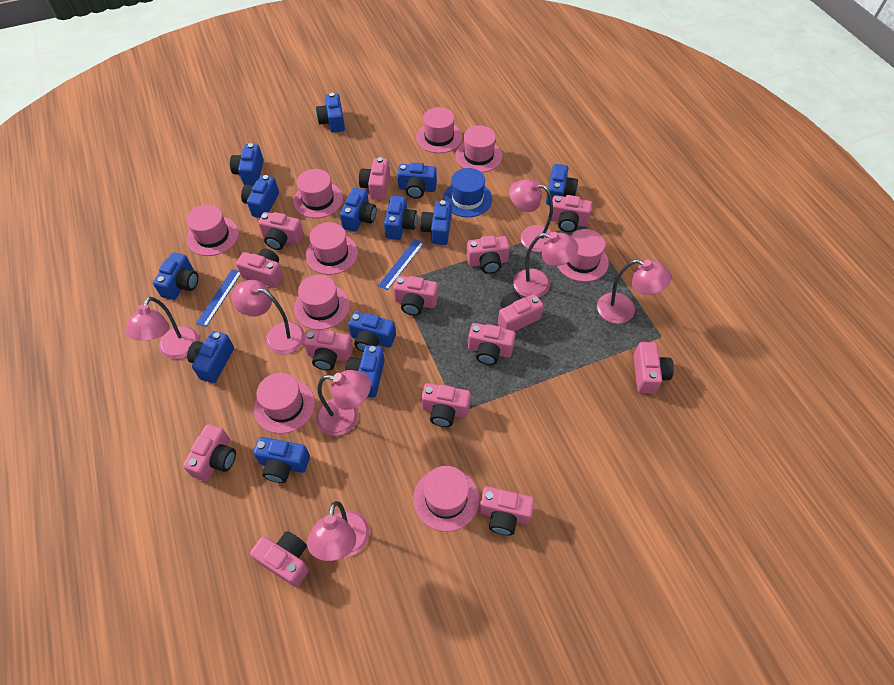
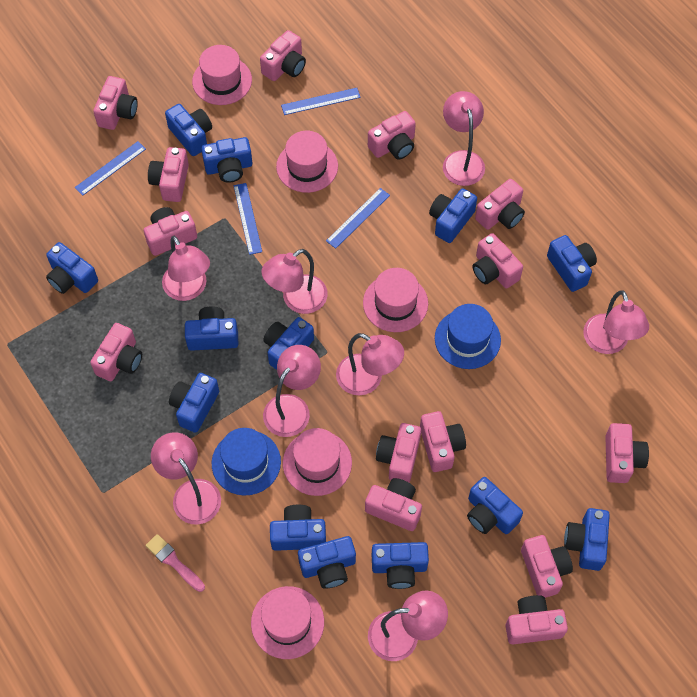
blue hat: [443,168,492,217] = 1 -> [212,428,281,496] [435,304,501,369] = 2
blue ruler: [196,269,240,327] [378,239,424,290] = 2 -> [75,141,146,196] [233,183,262,255] [281,88,361,115] [326,188,390,249] = 4
pink brush: none = 0 -> [145,534,205,592] = 1
pink hat: [186,205,239,256] [254,373,315,434] [293,169,343,218] [294,275,350,330] [305,222,358,275] [413,466,479,532] [416,107,462,153] [455,125,502,173] [557,229,609,282] = 9 -> [192,45,252,105] [251,586,324,659] [276,131,338,193] [283,428,352,496] [363,268,428,332] = 5
pink lamp: [126,297,199,359] [232,280,305,355] [307,501,370,561] [316,370,371,436] [509,179,553,252] [513,232,578,298] [597,259,671,324] = 7 -> [151,432,221,524] [162,236,210,301] [261,249,328,314] [263,345,321,437] [336,333,404,395] [368,590,448,661] [443,91,485,186] [583,290,649,354] = 8

